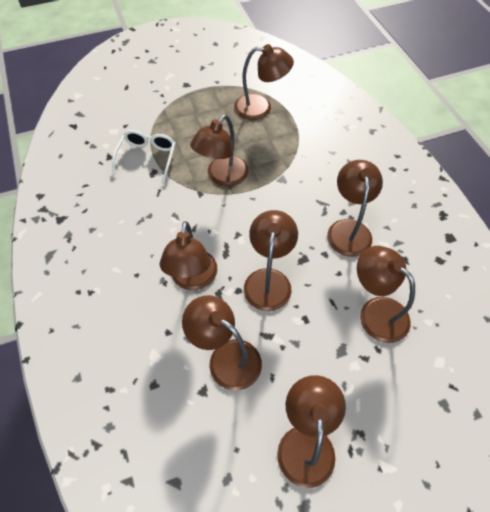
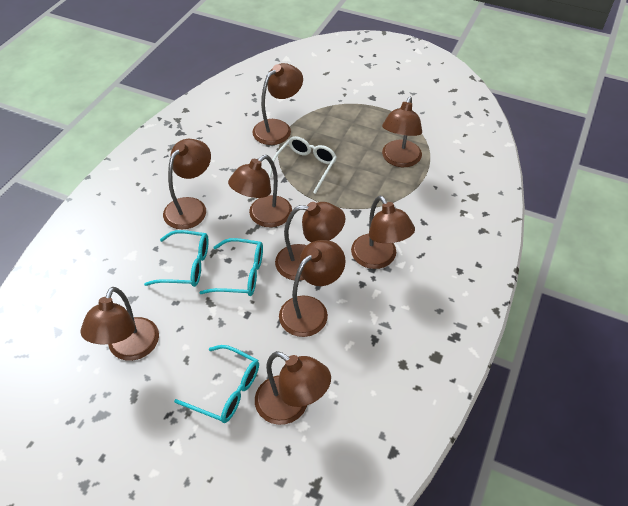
brown lamp: [160,221,217,290] [182,295,262,390] [190,115,249,187] [234,44,294,120] [244,210,298,311] [277,375,346,488] [327,160,383,257] [357,246,415,343] = 8 -> [80,287,159,361] [163,139,211,229] [228,155,292,227] [253,63,303,145] [255,351,331,425] [275,202,345,280] [279,240,346,337] [351,196,415,269] [382,96,422,167] = 9
turquoise glasses: none = 0 -> [144,230,209,287] [174,345,259,423] [199,238,263,296] = 3

